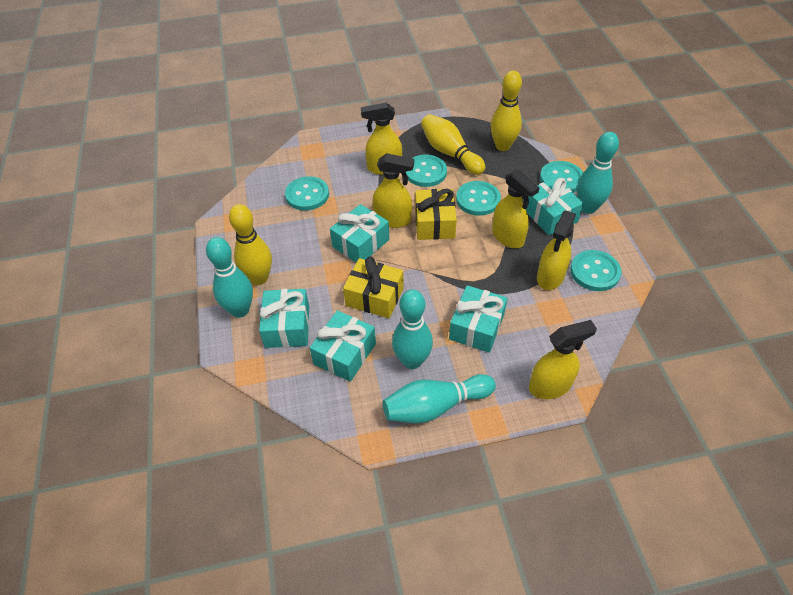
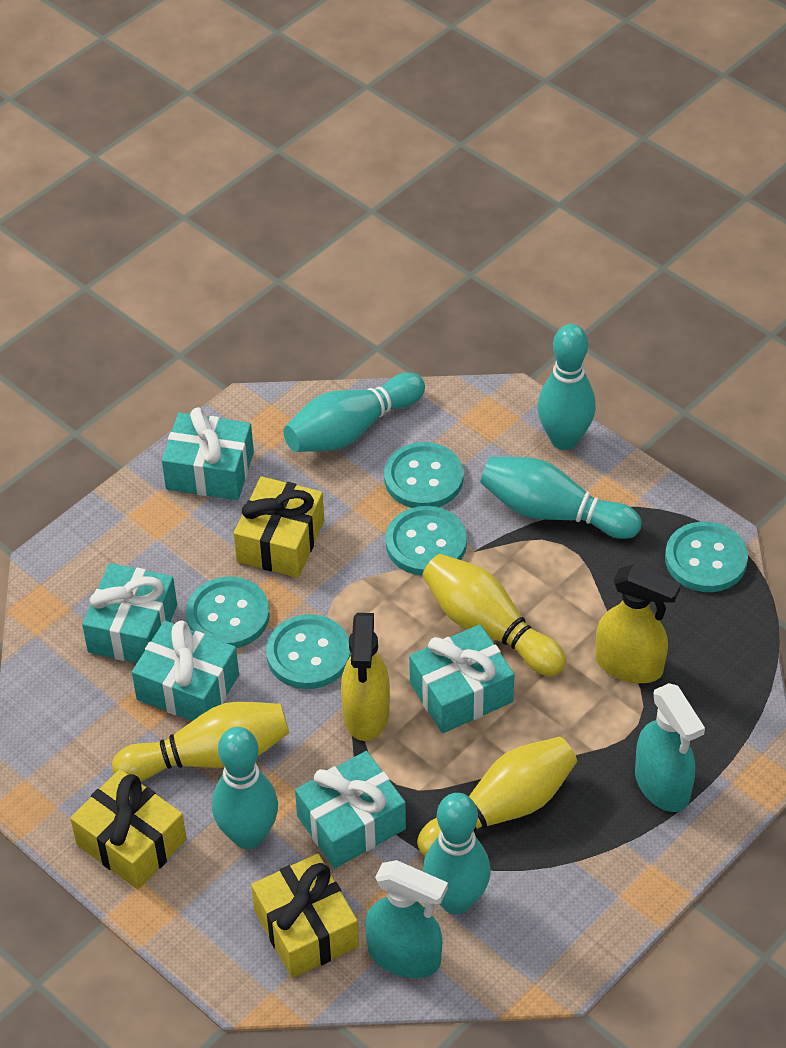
turquoise bowling pin: [206,237,253,318] [383,374,496,423] [392,289,433,369] [577,132,619,214] = 4 -> [212,727,278,849] [283,373,425,452] [423,793,490,914] [480,457,641,539] [537,324,596,450] = 5
turquoise spray bottle: none = 0 -> [365,860,448,978] [635,683,705,812] = 2
yellow gift: [343,256,404,318] [415,189,457,240] = 2 -> [70,769,187,889] [234,476,324,578] [251,854,359,978] = 3
yellow spray bottle: [361,102,402,175] [373,153,414,228] [492,170,539,248] [529,320,597,399] [537,210,576,290] = 5 -> [341,613,390,741] [596,564,681,683] = 2

